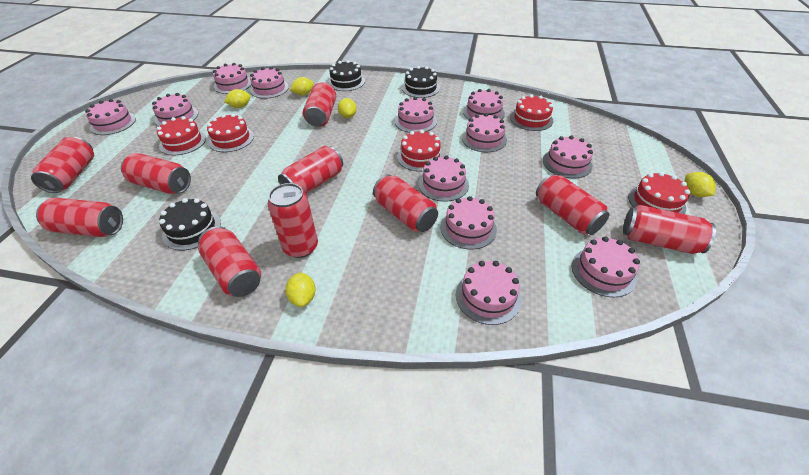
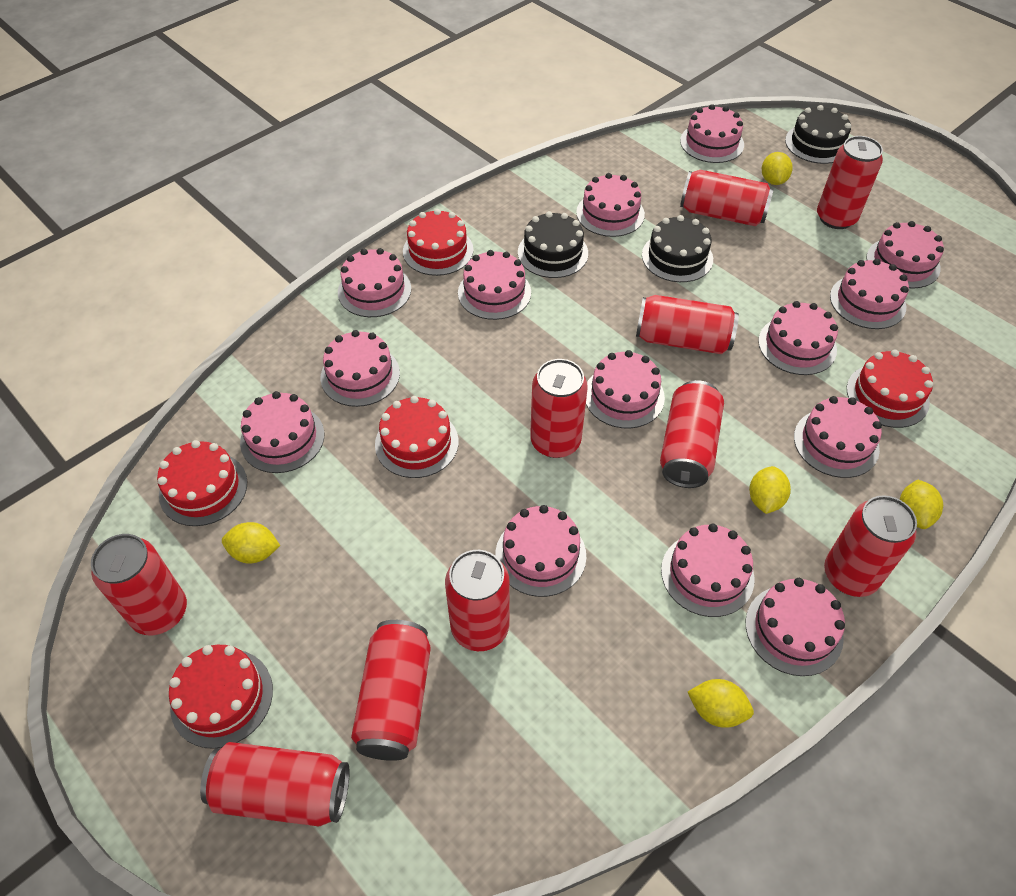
pink cake: [85,99,136,135] [152,93,198,126] [213,63,251,94] [250,67,289,99] [395,97,437,133] [419,155,469,202] [440,196,497,249] [456,261,521,325] [462,113,507,152] [463,89,505,120] [543,135,593,179] [572,236,640,297] = 12 -> [240,391,324,473] [320,330,400,407] [338,248,411,317] [458,250,531,320] [495,505,586,597] [576,173,645,237] [586,350,665,428] [661,524,755,617] [680,104,744,163] [746,578,845,676] [758,301,838,375] [794,396,882,478] [830,259,909,329] [866,221,944,289] = 14

